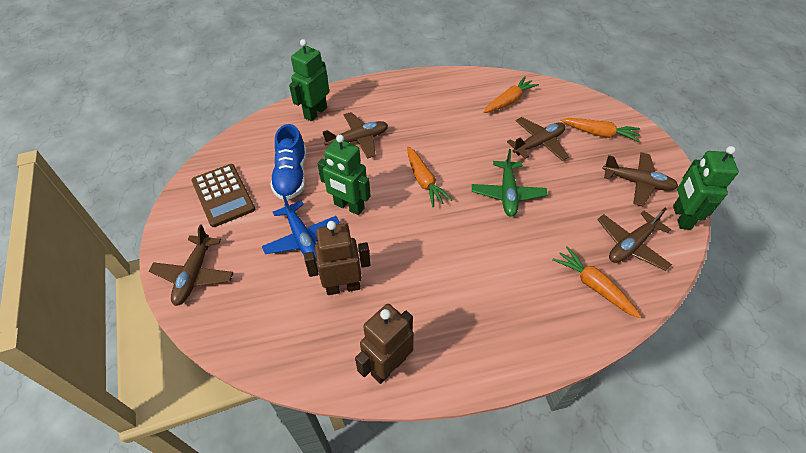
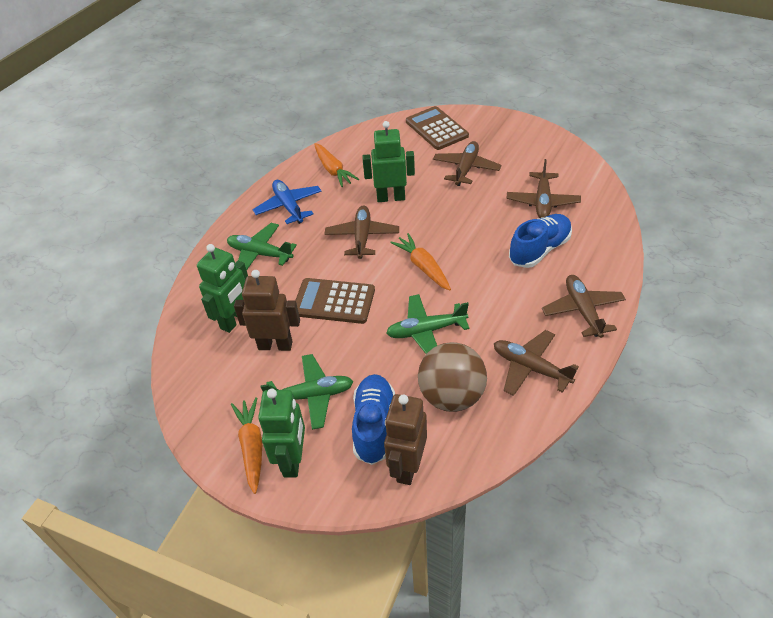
blue shoe: [270,124,306,200] = 1 -> [352,374,395,465] [509,214,572,268] = 2
brown ball: none = 0 -> [418,342,487,412] = 1
brown calculator: [191,164,255,227] = 1 -> [295,278,375,324] [406,106,469,150] = 2
green plane: [472,149,548,217] = 1 -> [227,223,297,270] [261,354,353,430] [386,294,470,354] = 3
orange carrot: [407,147,452,207] [483,76,539,113] [553,246,641,318] [561,118,640,142] = 4 -> [231,397,263,494] [314,143,359,187] [390,233,451,291] = 3

